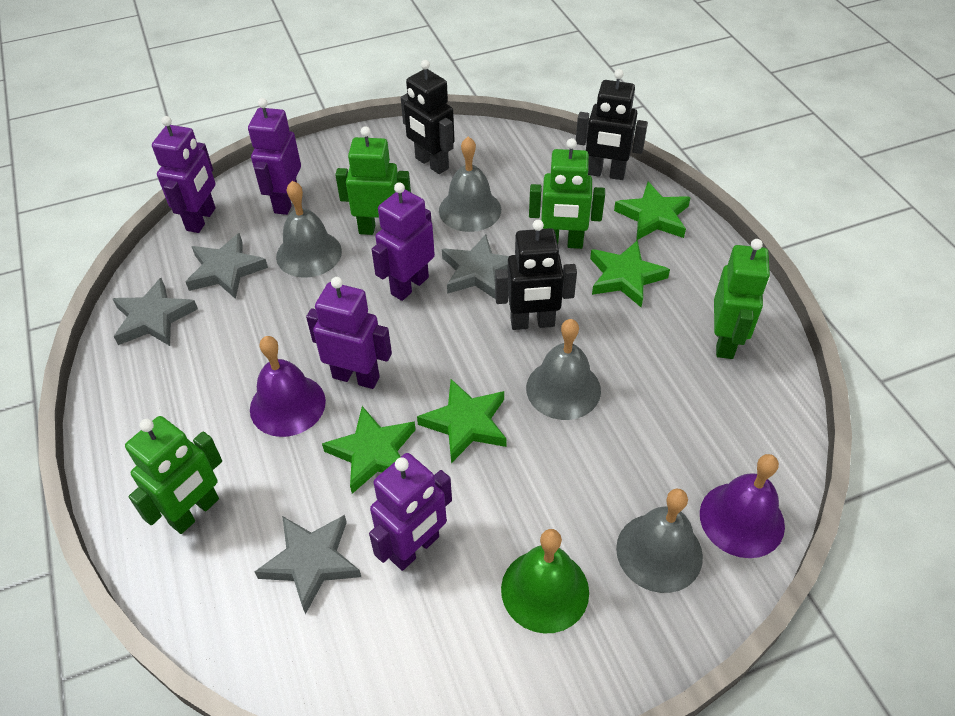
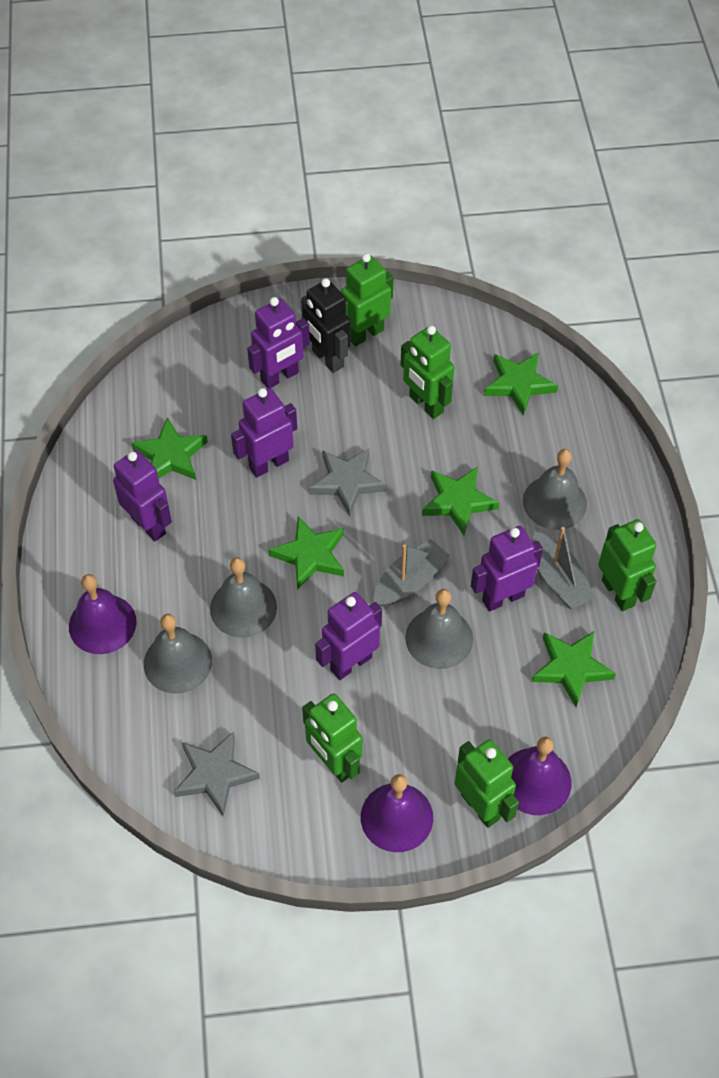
black robot: [401,60,455,174] [495,220,577,330] [576,69,648,180] = 3 -> [301,278,351,373] = 1
green bell: [501,529,589,633] = 1 -> none = 0
green robot: [125,416,222,534] [335,126,411,235] [529,138,605,249] [714,239,770,359] = 4 -> [302,693,362,782] [341,253,394,346] [400,326,454,419] [455,739,519,828] [598,519,657,611] = 5
green star: [322,406,416,494] [417,379,507,463] [590,240,670,307] [614,182,691,241] = 4 -> [131,417,208,480] [269,517,344,590] [422,467,499,536] [484,352,558,416] [532,631,616,707] = 5
grey boat: none = 0 -> [373,539,450,607] [532,527,595,609] = 2
grey star: [113,278,198,346] [186,233,268,299] [255,515,361,614] [442,235,509,299] = 4 -> [174,731,260,816] [310,448,387,516] = 2
purple bell: [250,336,326,437] [700,454,785,558] = 2 -> [69,574,137,654] [361,774,433,852] [508,737,572,815] = 3

